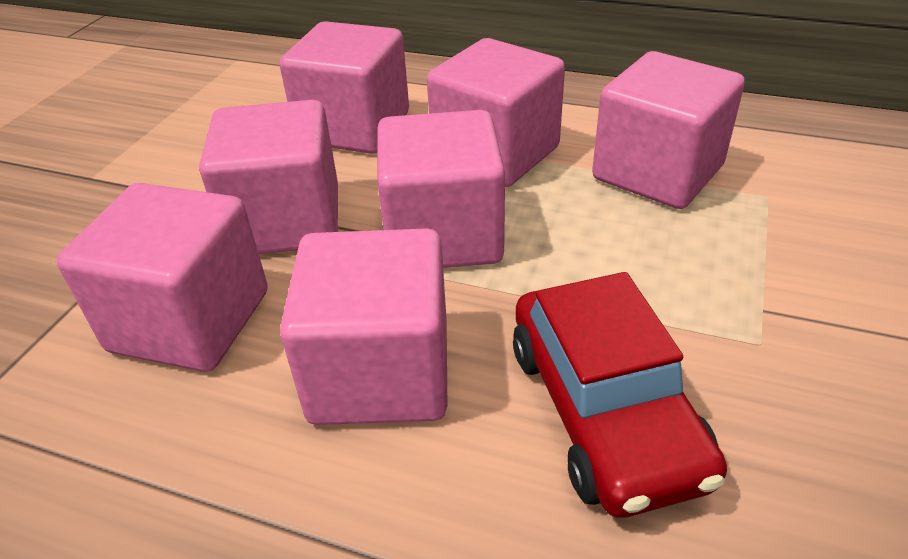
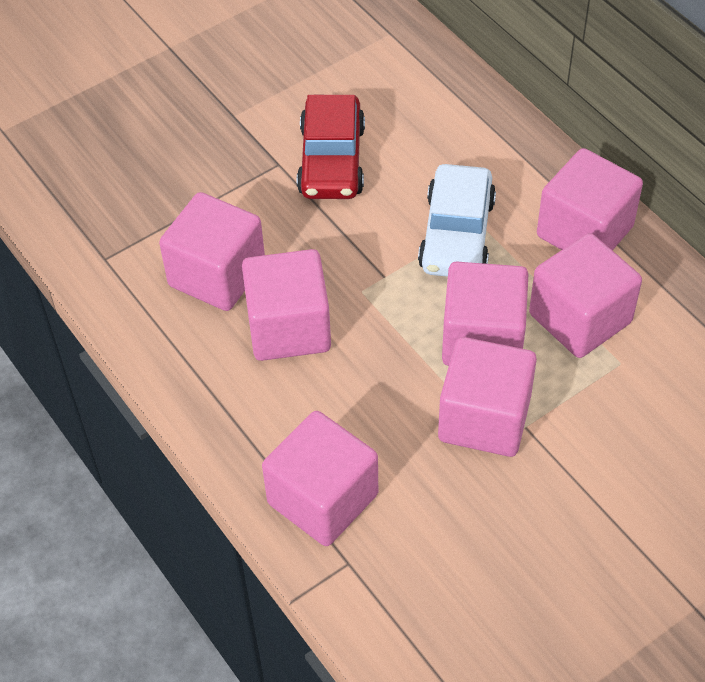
white car: none = 0 -> [418,164,496,277] = 1

